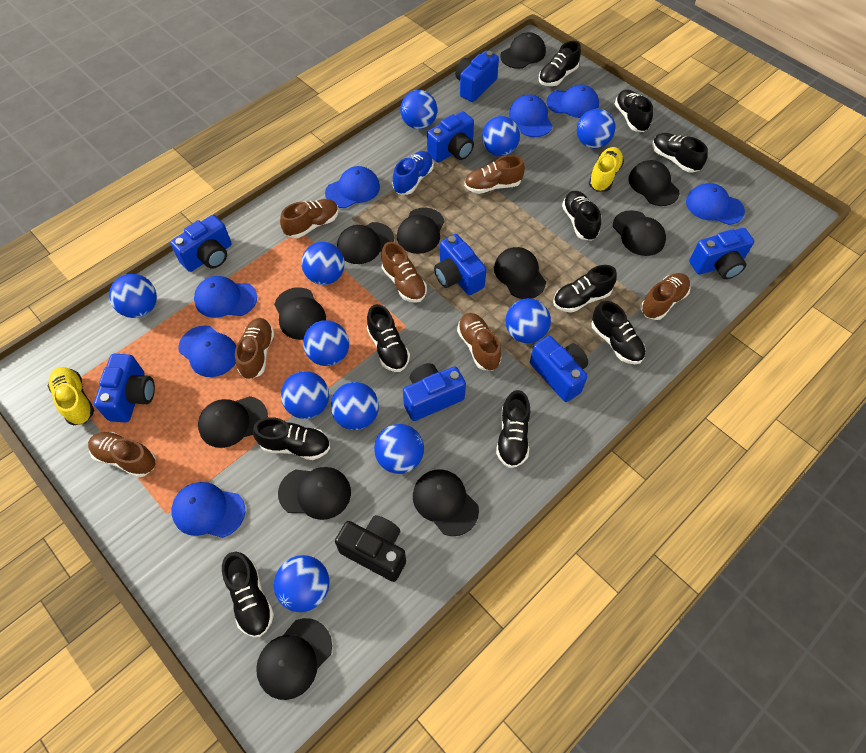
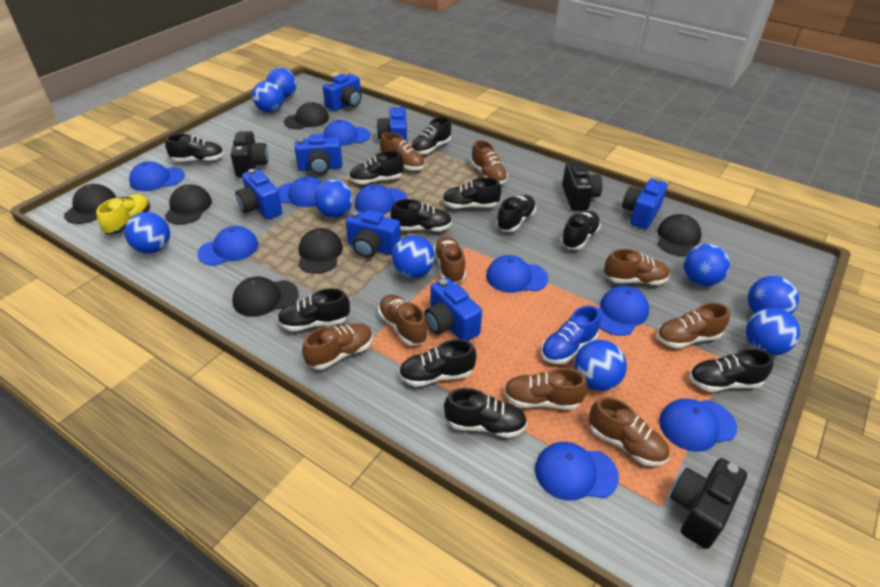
black camera: [335,515,406,582] = 1 -> [231,131,268,177] [562,161,603,211] [670,458,747,549] = 3
black cap: [198,396,268,448] [256,618,332,700] [274,287,326,340] [278,467,351,520] [337,222,394,264] [397,208,445,254] [413,469,479,536] [494,247,546,299] [500,32,546,69] [613,210,666,256] [629,160,679,206] = 11 -> [64,184,117,224] [165,184,212,224] [232,276,299,317] [284,102,329,129] [298,228,343,274] [658,214,702,256] = 6
black shoe: [222,552,274,637] [253,417,330,460] [367,304,410,372] [496,390,530,468] [539,41,581,86] [553,265,617,313] [562,191,601,241] [591,301,646,364] [615,90,653,132] [653,133,708,173] = 10 -> [165,134,224,162] [278,288,350,331] [349,151,404,184] [391,199,452,231] [399,339,476,387] [411,117,451,154] [442,177,501,208] [444,388,527,438] [496,195,536,232] [561,211,601,250] [689,348,774,392] = 11
blue ball: [109,274,157,318] [274,555,330,612] [281,371,329,419] [301,242,345,285] [303,320,349,366] [331,382,379,430] [374,424,424,474] [400,90,437,129] [482,116,520,156] [506,298,551,343] [577,109,615,149] = 11 -> [124,212,170,254] [252,81,284,113] [266,68,297,99] [314,179,353,218] [392,235,435,278] [574,340,627,391] [684,244,730,286] [746,307,800,355] [748,276,799,314] = 9
blue camera: [94,354,155,422] [170,215,232,272] [403,363,466,421] [427,111,474,163] [434,234,487,295] [456,51,499,102] [530,336,588,402] [689,228,754,279] = 8 -> [235,169,282,219] [295,134,342,175] [323,74,361,111] [346,210,401,258] [377,105,407,142] [424,278,482,341] [622,178,668,229] = 7
blue cap: [171,482,245,538] [178,325,236,377] [194,276,257,318] [325,166,380,208] [509,94,553,137] [547,85,599,118] [686,183,745,225] = 7 -> [129,161,185,191] [197,226,258,266] [277,176,322,207] [323,120,370,146] [355,185,407,214] [486,255,548,293] [535,442,619,501] [599,286,649,336] [659,399,737,452] = 9
brown shoe: [88,432,156,478] [235,318,274,379] [280,199,339,238] [381,242,427,303] [457,313,501,370] [464,155,525,194] [641,273,691,320] = 7 -> [302,323,373,370] [378,294,428,345] [380,132,424,170] [433,236,466,284] [471,140,508,184] [504,368,588,410] [589,397,669,466] [604,249,670,285] [656,303,730,348] = 9
yellow shoe: [48,367,94,425] [589,147,624,192] = 2 -> [96,194,150,234] = 1

